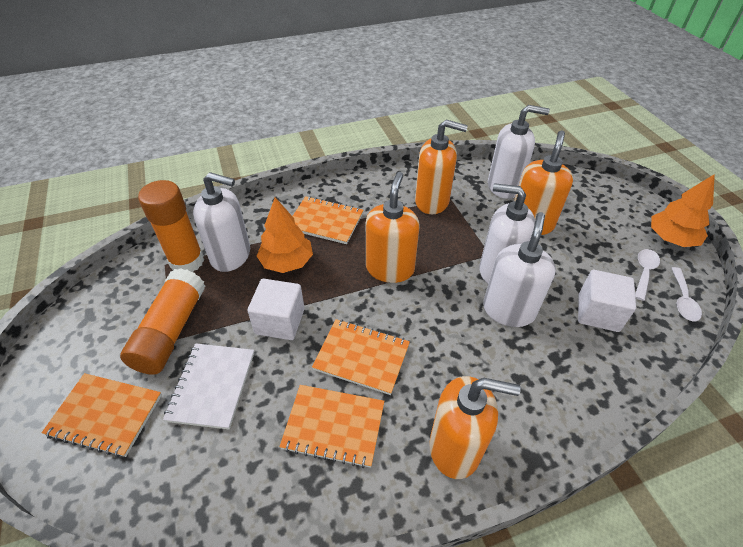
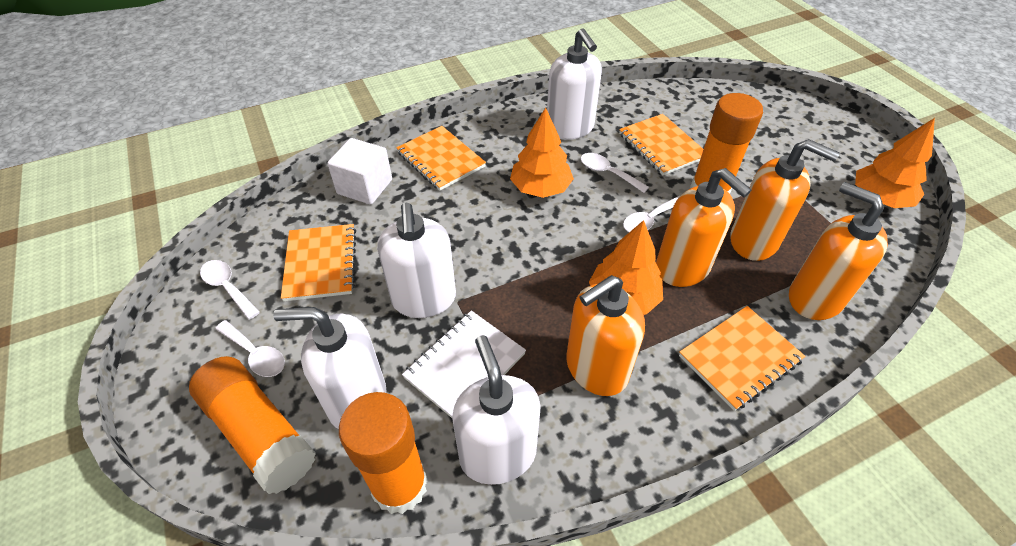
orange glue stick: [120,268,205,375] [138,180,204,272] = 2 -> [189,356,316,494] [339,392,428,514] [690,93,763,194] = 3
orange tree: [257,197,313,273] [651,174,715,247] = 2 -> [510,108,574,198] [589,220,663,315] [855,118,935,208] = 3
white cube: [247,279,304,340] [578,270,636,332] = 2 -> [327,138,392,205] = 1
white spoon: [635,249,660,301] [671,267,702,321] = 2 -> [200,260,260,320] [215,320,285,377] [581,153,649,193] [623,196,679,232] = 4

